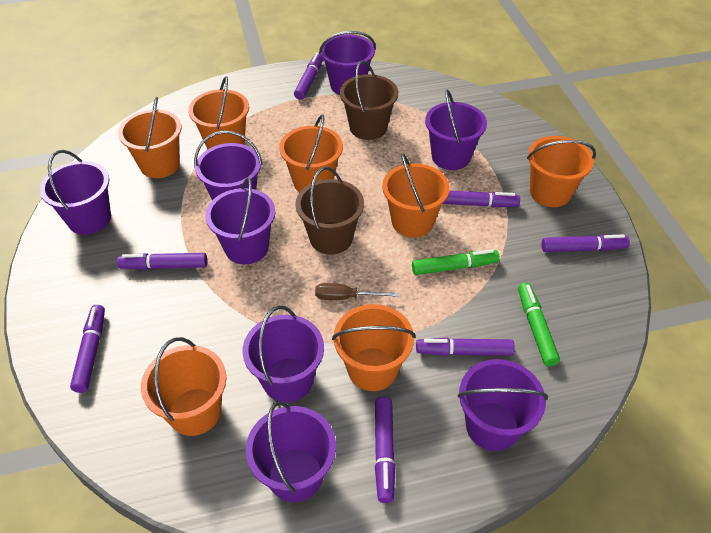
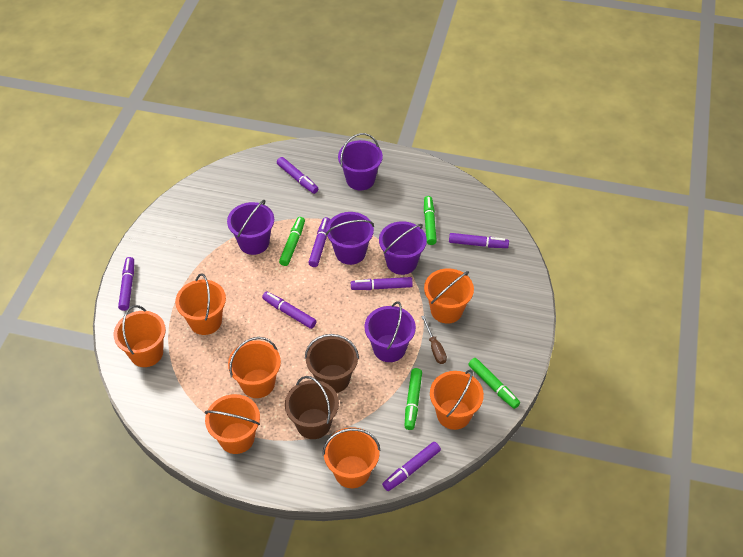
green marker: [412,249,500,275] [518,283,560,366] = 2 -> [279,217,305,266] [405,368,422,430] [424,196,437,245] [468,358,520,409] = 4
purple bucket: [40,150,111,235] [194,130,262,200] [205,177,275,264] [242,306,324,403] [246,401,336,502] [319,31,376,95] [425,90,487,170] [457,359,548,451] = 8 -> [227,200,274,255] [326,212,374,265] [338,133,383,190] [365,301,416,362] [379,221,427,275] = 5

